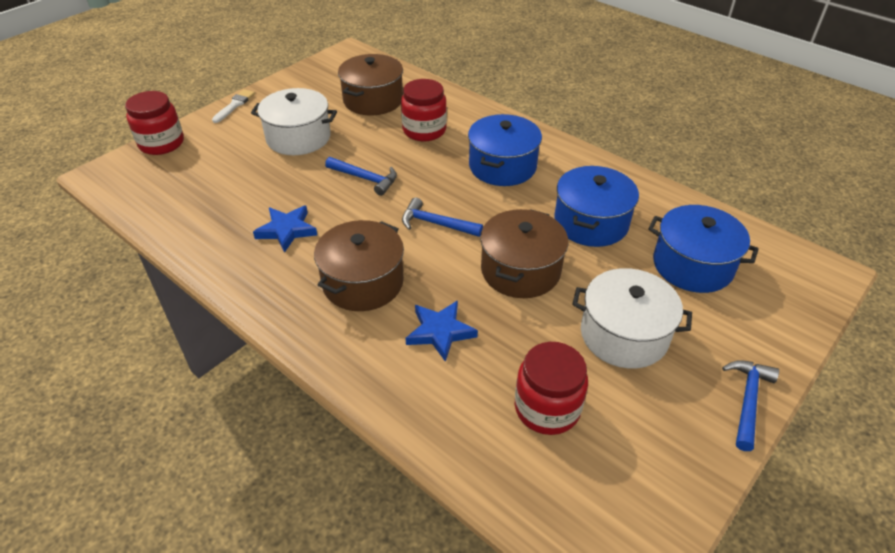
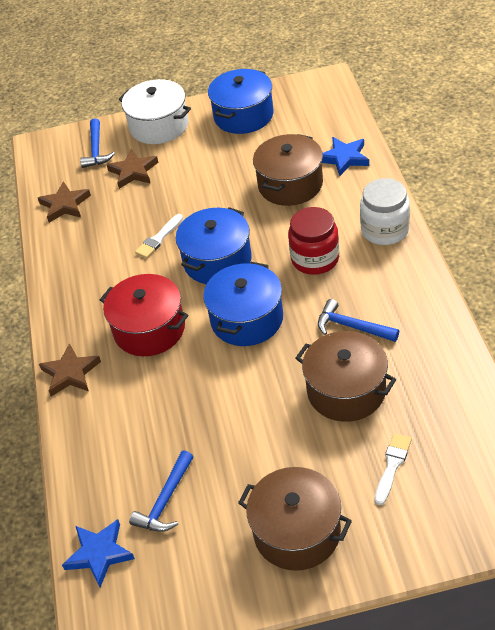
brown star: none = 0 -> [38,181,91,223] [39,343,101,396] [107,150,158,189] = 3
red jar: [125,91,184,155] [401,79,447,141] [515,342,588,435] = 3 -> [288,207,339,275] = 1
red pot: none = 0 -> [100,274,188,356] = 1
white brush: [212,89,255,123] = 1 -> [135,214,183,258] [375,433,412,505] = 2
white jar: none = 0 -> [360,178,410,245] = 1
white pot: [251,88,337,155] [572,268,692,369] = 2 -> [119,79,191,144] = 1

